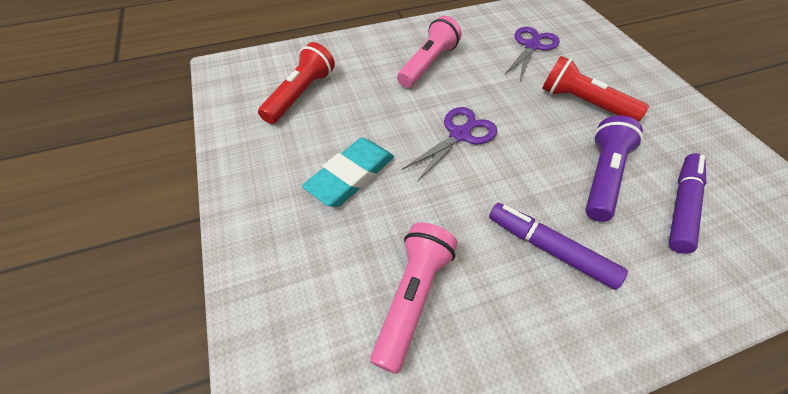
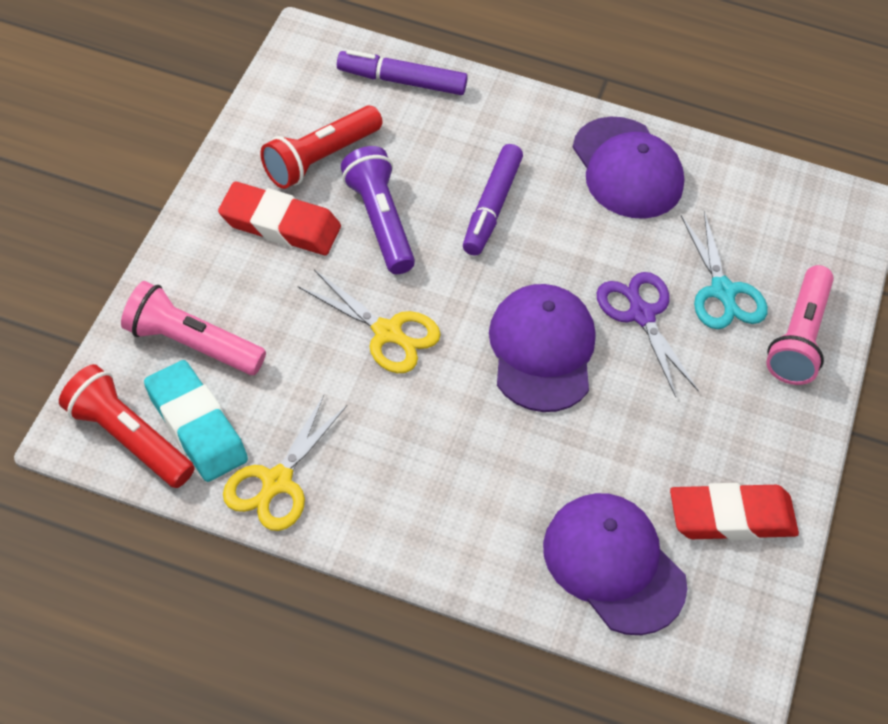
purple cap: none = 0 -> [489,284,596,412] [543,493,687,635] [573,117,684,219] = 3
purple scissors: [402,107,497,182] [504,27,560,80] = 2 -> [597,272,699,398] = 1
red eraser: none = 0 -> [218,182,341,255] [670,483,799,540] = 2
turquoise scissors: none = 0 -> [681,211,768,329] = 1
yellow scissors: none = 0 -> [223,395,347,531] [298,270,441,373] = 2

